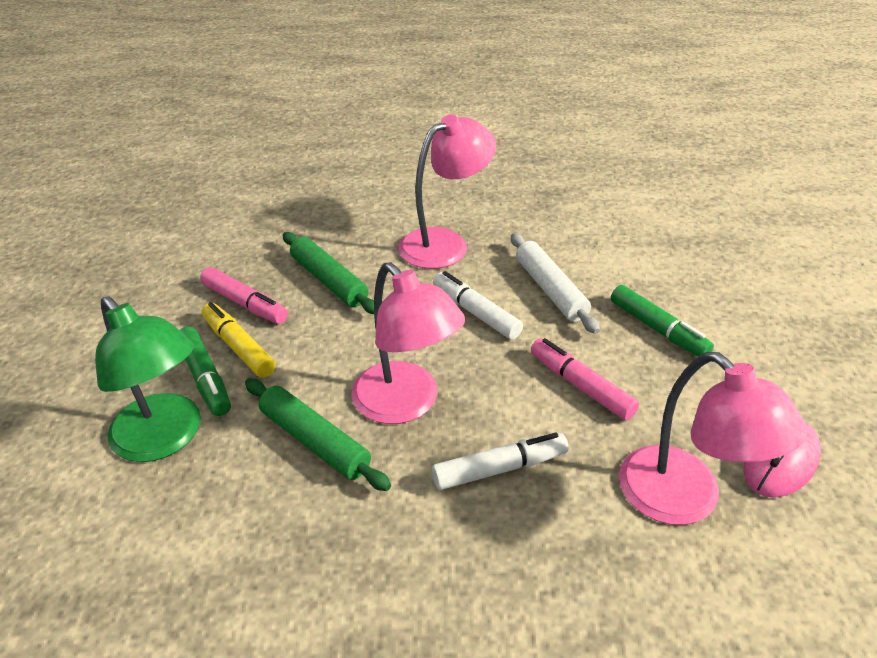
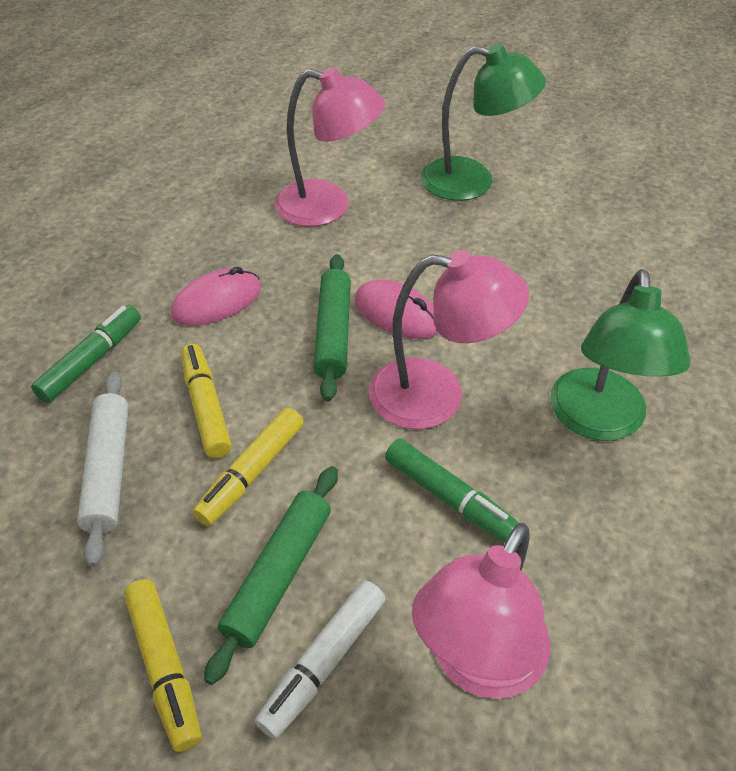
green lamp: [95,296,201,462] = 1 -> [421,44,546,201] [550,269,691,441] = 2
pink marker: [200,267,288,324] [531,338,639,421] = 2 -> none = 0
pink mouse: [743,423,821,498] = 1 -> [171,267,261,326] [355,280,438,339] = 2
white marker: [432,433,569,490] [433,271,523,340] = 2 -> [255,580,386,739] = 1
yellow marker: [202,302,276,378] = 1 -> [124,579,202,752] [181,344,232,458] [193,407,304,526] = 3

